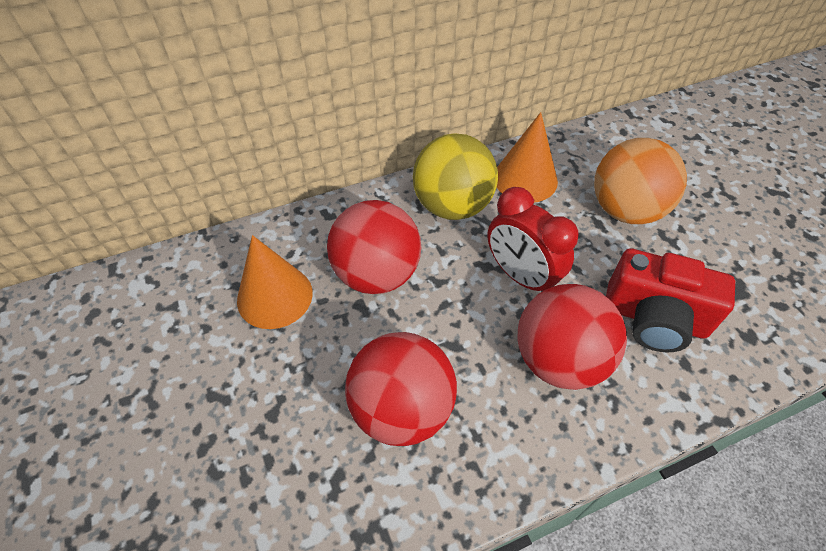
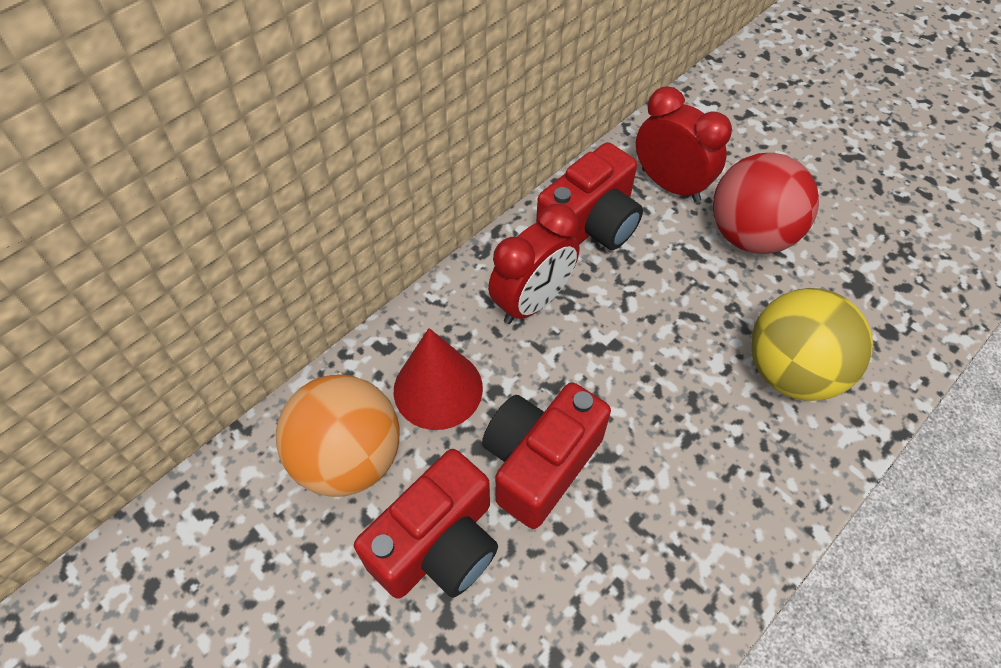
orange cone: [237,235,313,329] [497,112,558,202] = 2 -> none = 0
red ball: [327,200,421,294] [345,332,457,446] [518,284,627,390] = 3 -> [713,153,819,254] = 1
red camera: [606,248,735,352] = 1 -> [354,449,498,599] [482,382,611,529] [536,142,643,250] = 3
red clock: [487,187,579,292] = 1 -> [488,204,580,324] [636,86,732,202] = 2
red cone: none = 0 -> [394,328,483,430] = 1

